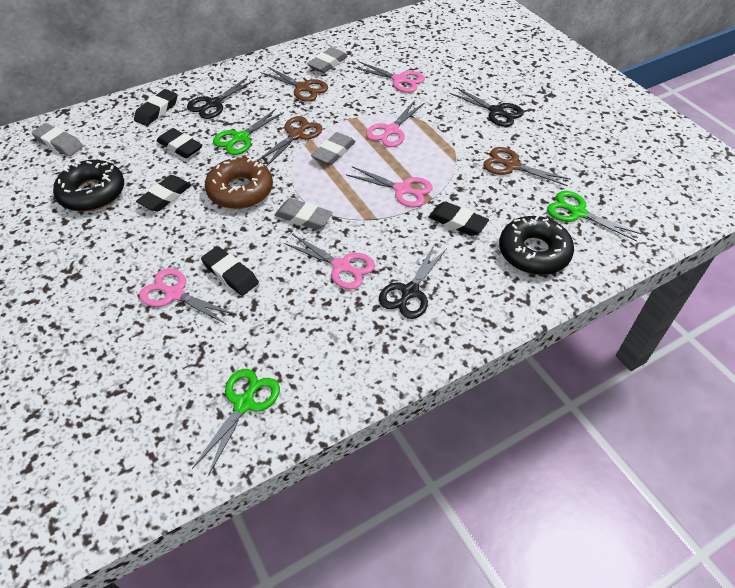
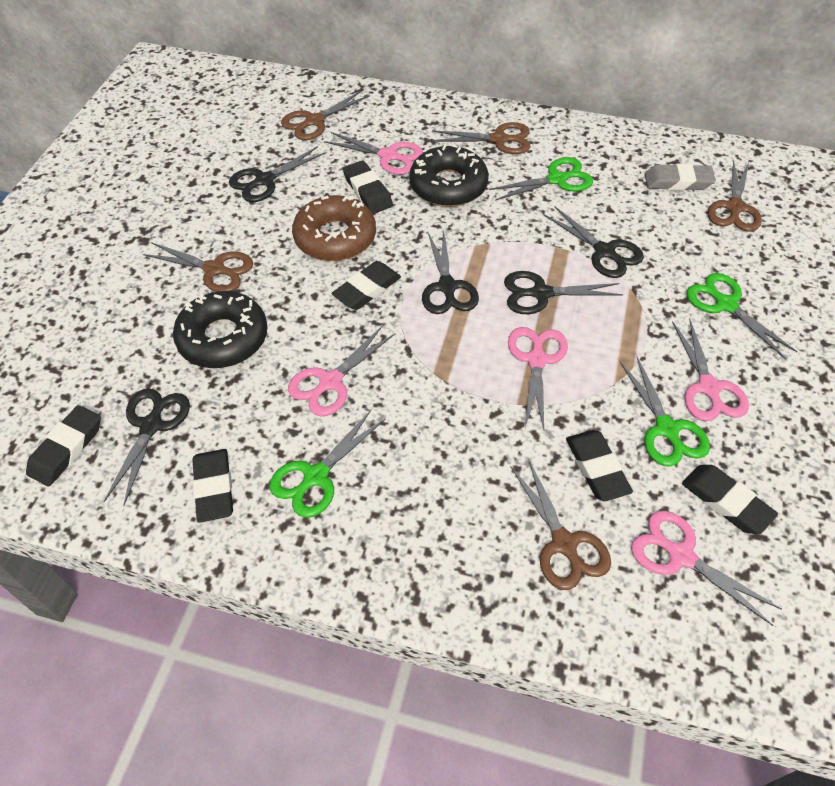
black eraser: [134,89,178,126] [136,175,192,212] [157,128,203,158] [201,246,259,296] [428,201,489,236] = 5 -> [26,405,101,486] [192,449,233,523] [332,261,401,310] [343,161,393,214] [566,430,633,501] [682,465,778,534] = 6
black scissors: [187,78,255,119] [379,245,446,319] [450,87,524,127] = 3 -> [104,388,190,506] [229,146,326,202] [422,229,479,314] [504,271,623,314] [544,207,644,278] = 5
brown scissors: [257,116,323,167] [261,66,328,102] [483,147,571,186] = 3 -> [143,242,253,292] [281,91,370,140] [431,122,530,154] [510,458,611,590] [708,160,762,232] = 5
green scissors: [192,369,280,476] [213,109,284,155] [547,191,642,241] = 3 -> [269,410,385,518] [489,157,593,201] [620,356,710,467] [686,273,798,360] = 4
grey eraser: [31,123,83,156] [275,198,333,230] [307,47,348,73] [311,132,356,165] = 4 -> [645,163,716,191] = 1

